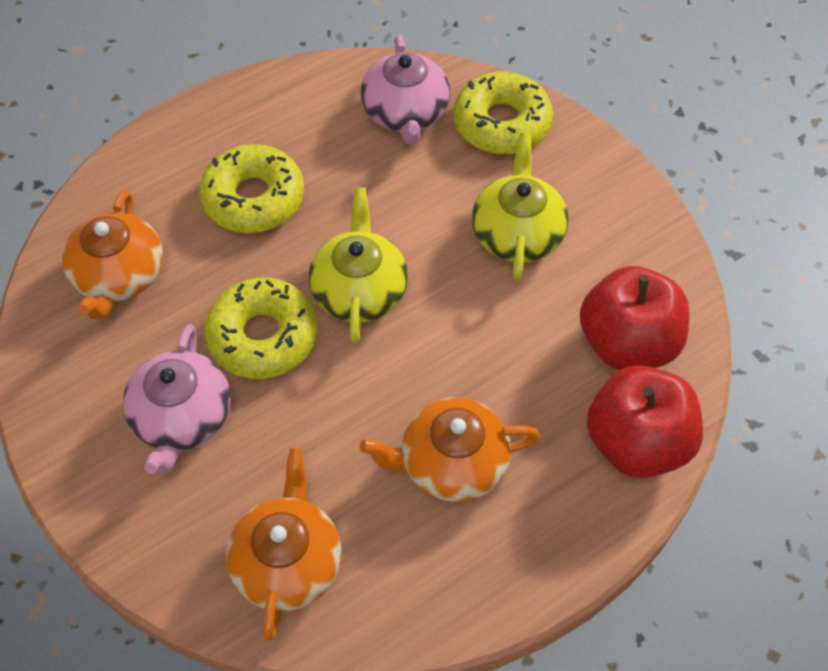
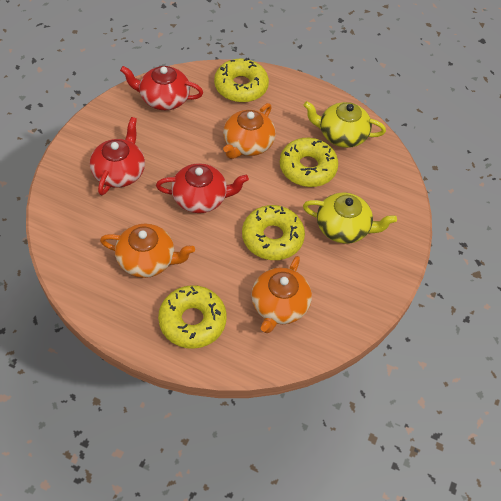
pink teapot: [123,324,231,474] [361,34,450,145] = 2 -> none = 0
red apple: [580,266,689,370] [586,365,703,478] = 2 -> none = 0
red teapot: none = 0 -> [90,117,145,195] [120,66,203,110] [156,163,249,213] = 3
yellow donut: [199,144,304,233] [204,278,318,379] [454,72,553,154] = 3 -> [158,285,227,349] [214,58,269,103] [242,205,305,260] [280,138,338,187] = 4

